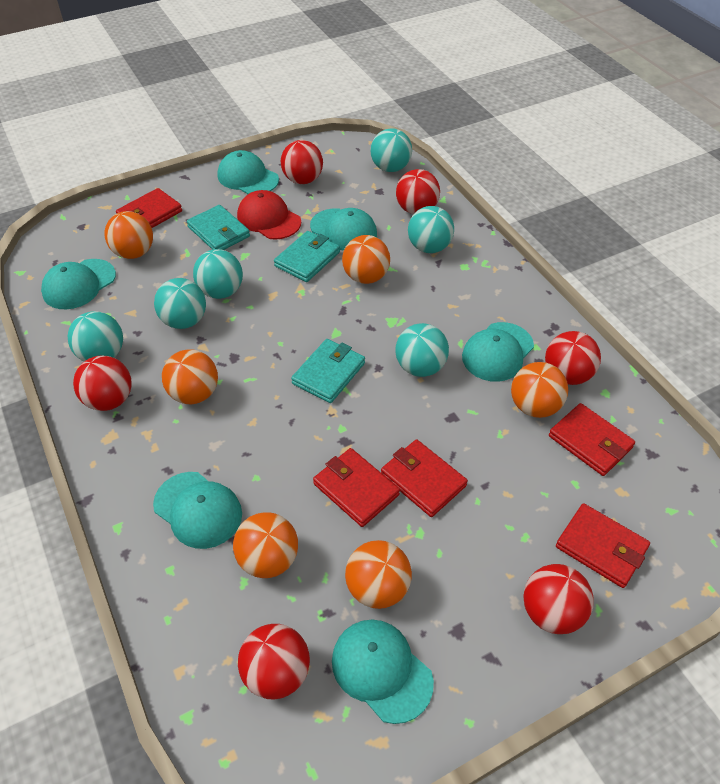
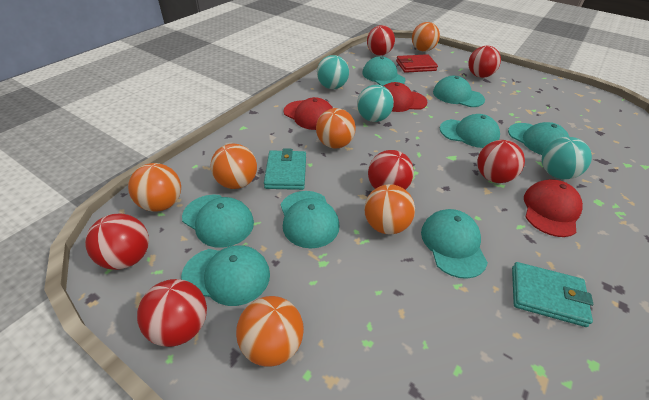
red cap: [237,190,301,240] = 1 -> [284,97,333,130] [384,82,428,112] [524,179,583,237] = 3
red wallet: [116,188,182,228] [313,448,400,527] [381,439,468,517] [549,403,635,476] [556,503,650,588] = 5 -> [396,54,438,73] = 1
turquoise ball: [68,311,123,361] [154,278,206,329] [193,249,243,299] [371,128,412,172] [395,323,449,377] [408,206,454,253] = 6 -> [317,55,349,89] [357,85,394,122] [542,137,592,179] = 3
turquoise cap: [41,259,116,309] [153,472,242,549] [218,150,279,194] [310,208,377,251] [332,620,434,724] [462,322,534,382] = 6 -> [181,245,270,306] [182,195,254,248] [281,191,339,248] [362,56,405,86] [421,209,488,279] [433,76,485,107] [440,114,500,148] [508,122,569,155] = 8
turquoise wallet: [187,205,250,250] [274,231,340,282] [291,339,365,403] = 3 -> [264,148,306,190] [512,262,593,327] = 2

